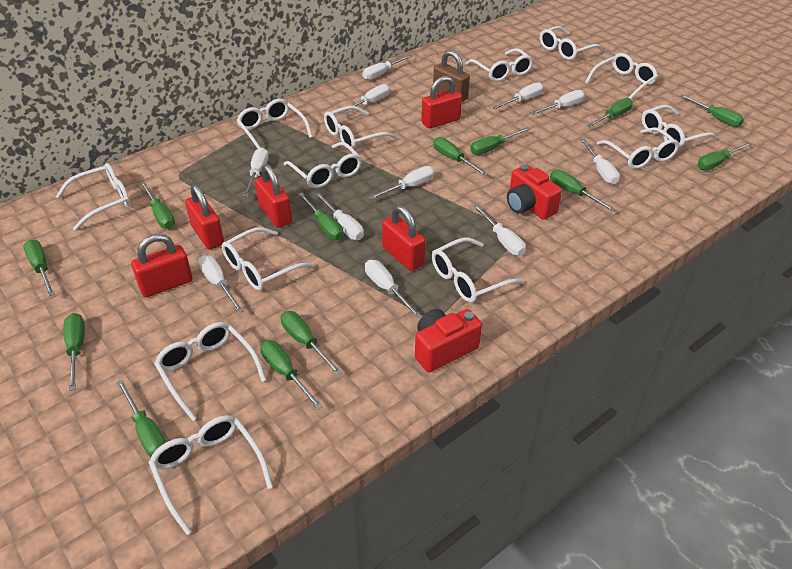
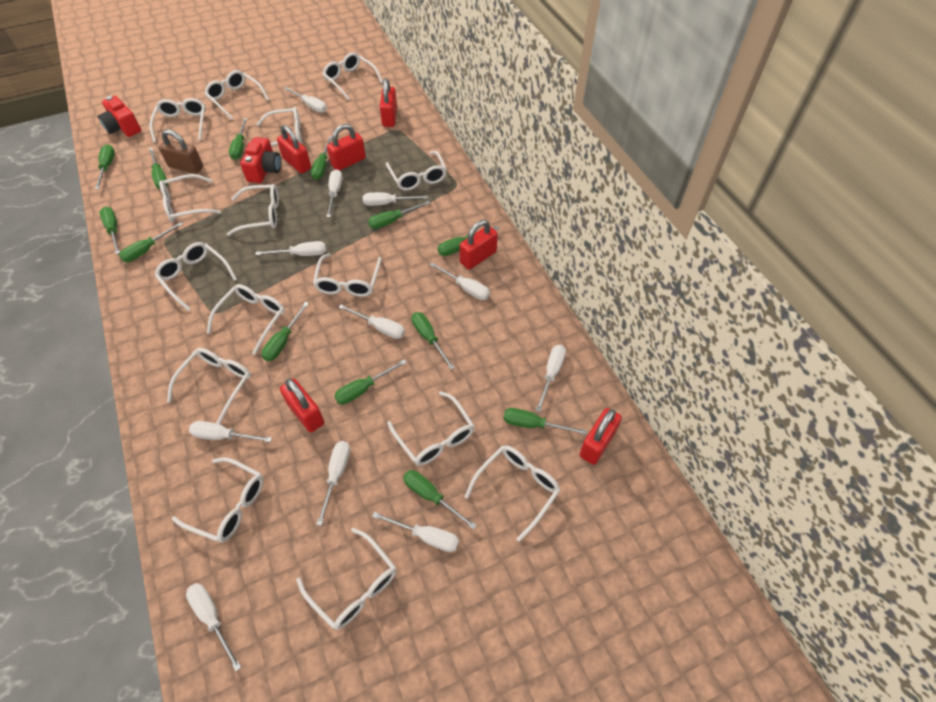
red padlock: [131,234,192,297] [185,184,224,250] [255,164,292,228] [382,205,426,271] [421,76,462,129] = 5 -> [277,125,311,174] [280,379,324,432] [327,124,366,171] [380,78,397,127] [460,220,498,270] [579,408,622,465] = 6
white glasses: [56,163,131,230] [149,415,273,535] [154,322,266,421] [222,227,315,290] [236,99,313,149] [283,142,362,188] [324,106,397,150] [432,238,524,303] [466,48,533,82] [540,26,603,60] [585,53,658,99] [597,127,680,169] [642,105,717,148] = 13 -> [150,98,206,142] [155,242,237,311] [159,174,221,222] [167,348,251,424] [172,457,264,543] [204,70,269,120] [207,284,285,355] [227,184,279,236] [257,107,302,146] [296,528,396,630] [313,253,382,297] [322,52,383,100] [386,151,447,191] [387,391,474,466] [465,445,561,542] = 15

